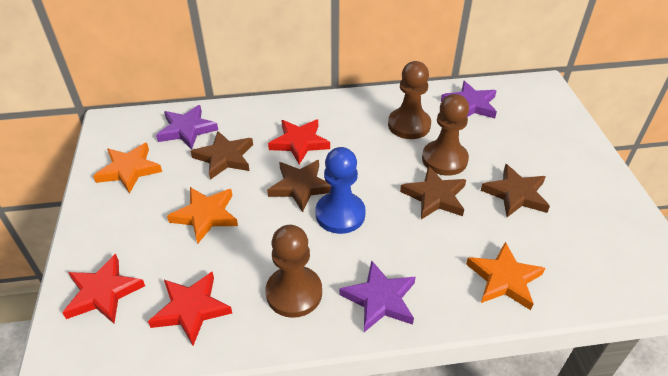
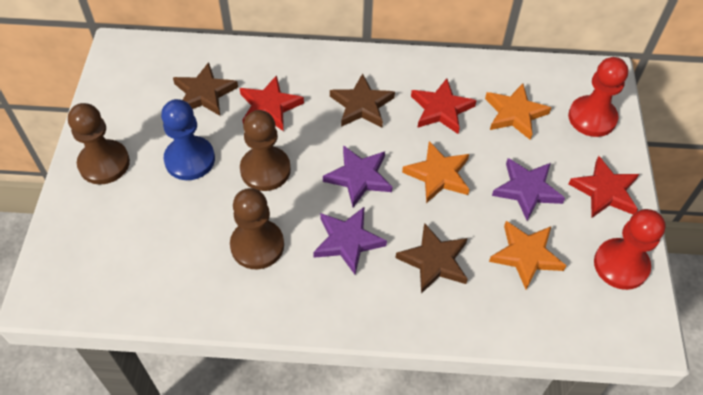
brown star: [191,131,253,180] [267,160,331,212] [400,166,466,220] [481,164,550,217] = 4 -> [173,62,238,116] [330,73,395,127] [396,223,468,294] = 3
red pawn: none = 0 -> [568,57,628,137] [594,209,666,290] = 2

